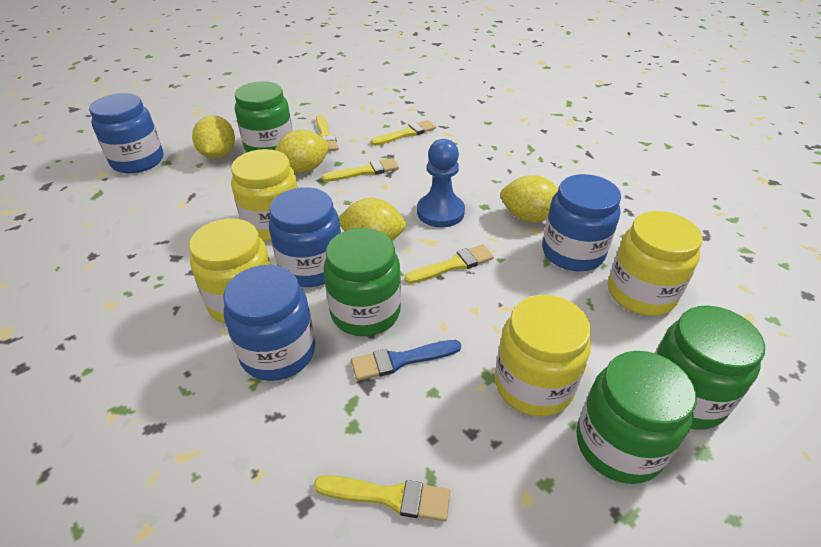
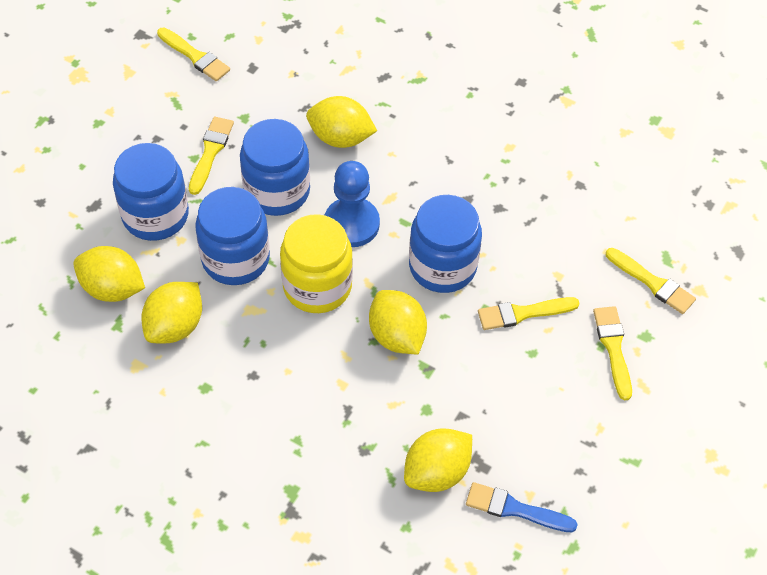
green jar: [235,81,293,152] [324,228,401,336] [576,351,697,484] [655,306,765,430] = 4 -> none = 0
yellow jar: [189,219,271,324] [231,149,298,241] [495,295,591,417] [608,211,703,316] = 4 -> [280,214,353,313] = 1
yellow lemon: [192,115,235,159] [275,130,329,173] [339,198,406,241] [500,175,558,223] = 4 -> [73,246,145,302] [141,282,202,344] [306,96,377,148] [369,290,427,354] [404,428,472,492] = 5

